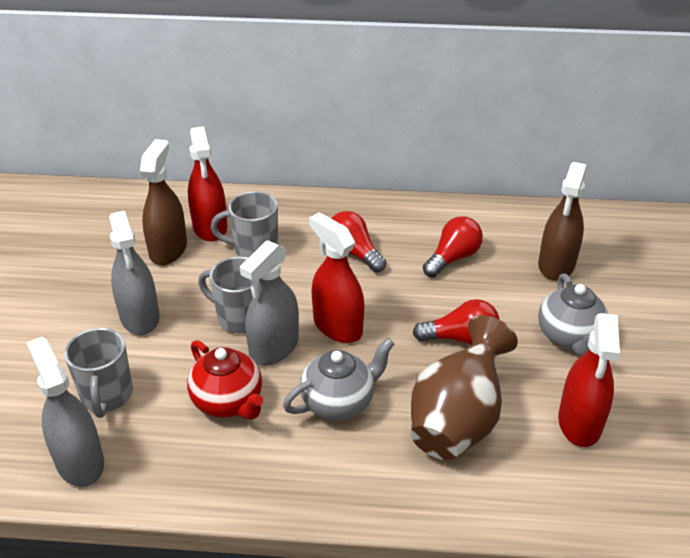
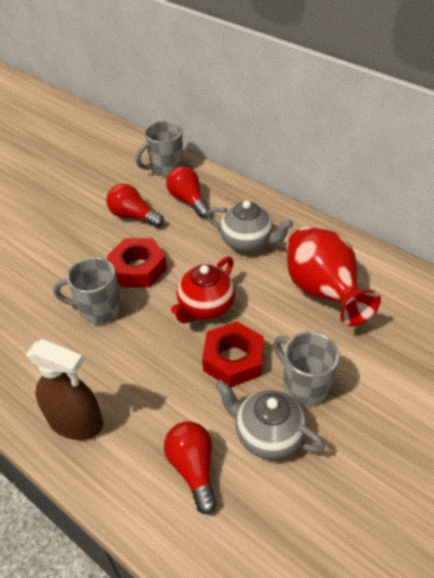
brown spray bottle: [140,139,187,265] [538,162,586,281] = 2 -> [26,339,103,440] = 1
brown vase: [410,315,518,460] = 1 -> none = 0
grey spray bottle: [26,337,104,487] [109,211,160,335] [240,240,299,366] = 3 -> none = 0
red nut: none = 0 -> [107,238,167,287] [202,321,264,387] = 2
red spray bottle: [188,127,228,242] [309,212,364,343] [558,313,620,447] = 3 -> none = 0
red vase: none = 0 -> [286,226,381,326] = 1

